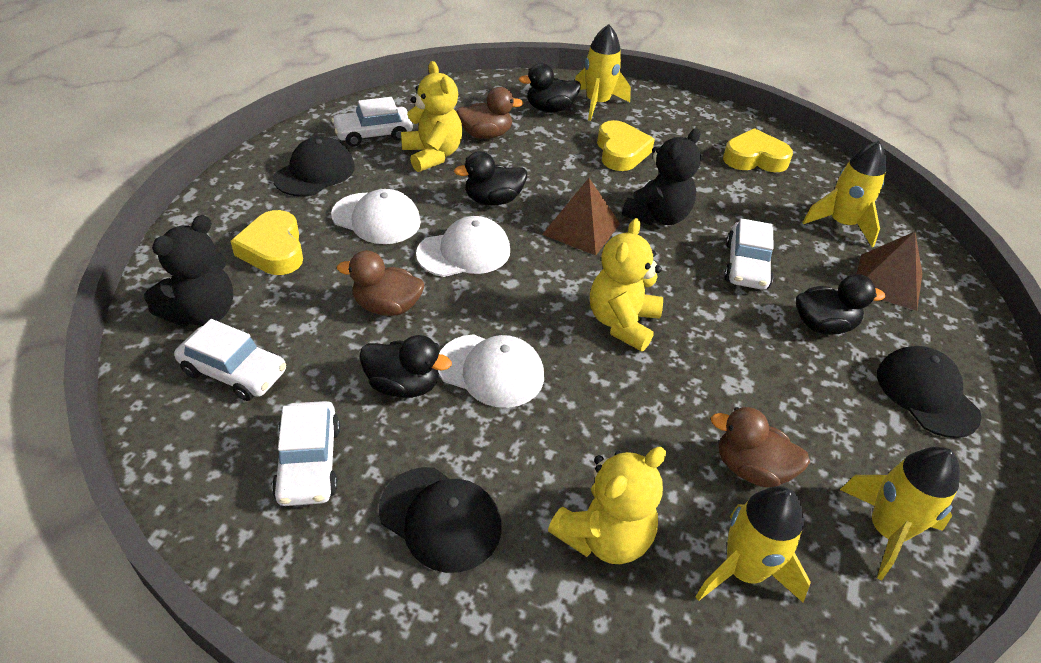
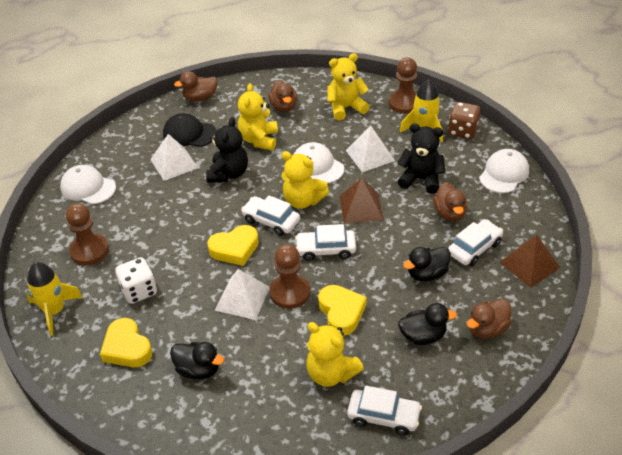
black cap: [273,136,355,196] [379,467,502,573] [877,346,981,438] = 3 -> [163,113,217,147] = 1
black duck: [359,335,452,398] [454,151,527,205] [519,63,581,112] [796,274,885,335] = 4 -> [170,342,224,379] [398,303,457,345] [403,247,451,282] = 3
brown dice: none = 0 -> [448,102,481,139] = 1
brown duck: [337,250,424,316] [456,87,524,139] [711,407,810,488] = 3 -> [174,71,218,101] [268,80,297,112] [433,182,467,221] [467,299,511,339] = 4
brown pawn: none = 0 -> [66,203,109,265] [269,244,310,309] [389,57,417,114] = 3
white dice: none = 0 -> [115,257,157,304] = 1
white pyramid: none = 0 -> [150,134,198,181] [215,269,270,320] [346,126,395,172] = 3
yellow rocket: [575,24,631,121] [695,486,811,602] [802,141,886,247] [840,447,960,580] = 4 -> [27,262,83,336] [400,79,443,142] = 2
yellow teddy bear: [401,61,462,172] [548,447,666,564] [590,218,663,351] = 3 -> [238,83,278,151] [281,151,329,209] [306,322,364,387] [328,53,369,121] = 4

